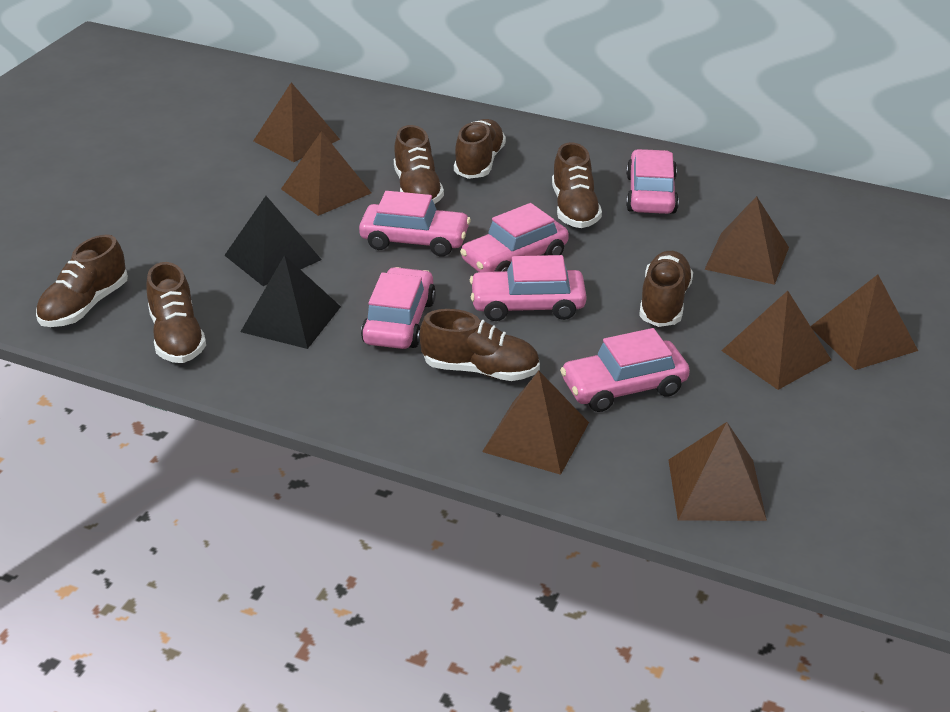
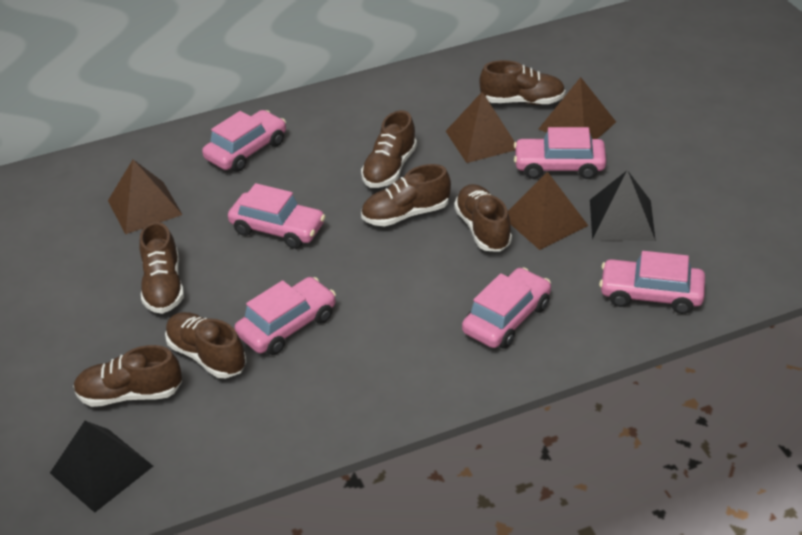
brown pyramid: [253,82,340,162] [281,131,371,216] [482,371,589,475] [668,422,767,521] [704,196,789,285] [721,291,831,390] [811,275,918,370] = 7 -> [108,160,183,234] [446,92,515,163] [508,172,588,250] [539,77,616,139] = 4

